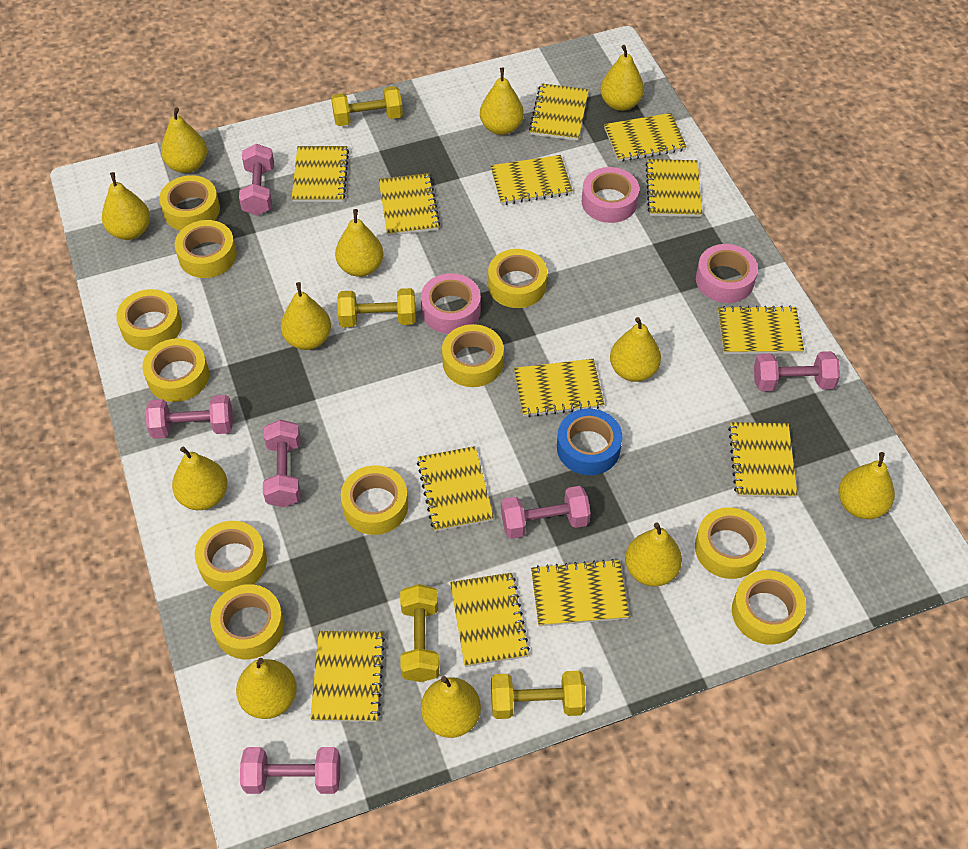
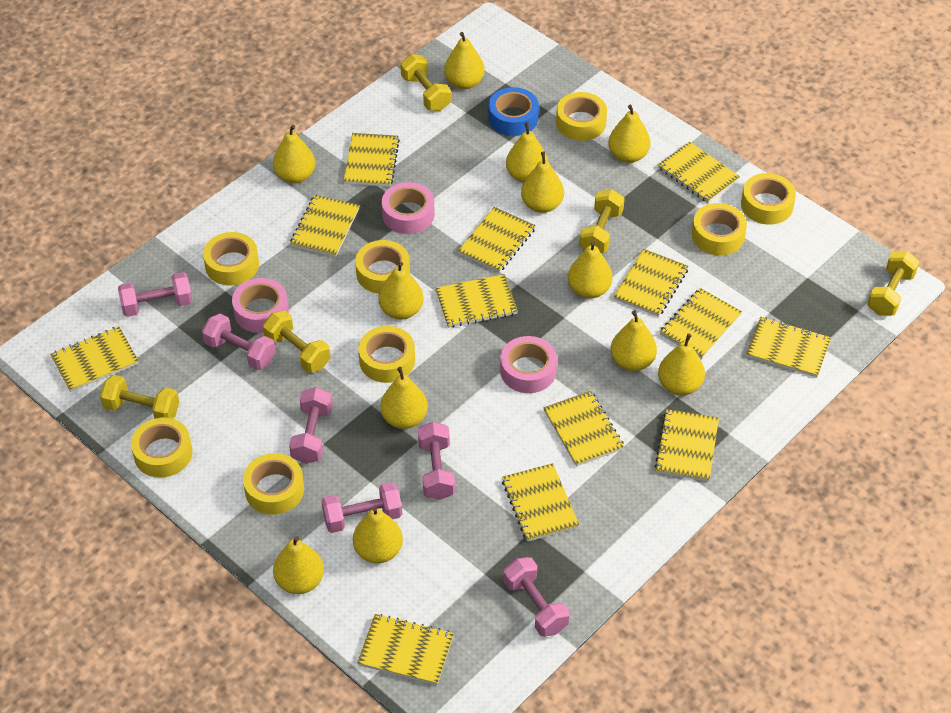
yellow dumbbell: [331,86,403,126] [337,288,416,327] [400,584,439,682] [491,671,586,719] = 4 -> [100,375,179,419] [263,310,330,373] [400,54,451,111] [579,189,625,253] [867,251,919,316] = 5
yellow tape: [116,289,182,351] [142,338,209,402] [159,175,220,231] [175,220,237,278] [195,521,267,592] [210,584,284,659] [341,465,408,535] [442,324,504,387] [488,249,547,308] [695,508,766,579] [732,570,806,645] = 11 -> [131,417,192,478] [203,232,259,286] [243,453,304,515] [355,240,410,294] [358,326,415,383] [556,92,607,141] [692,203,747,256] [741,173,796,225] = 8

